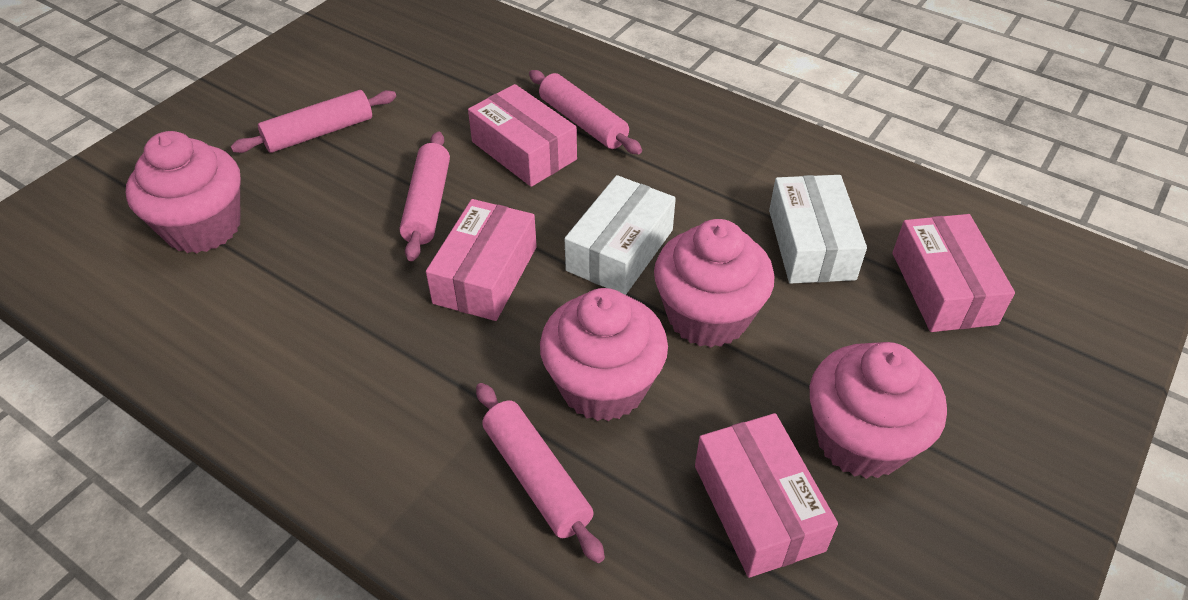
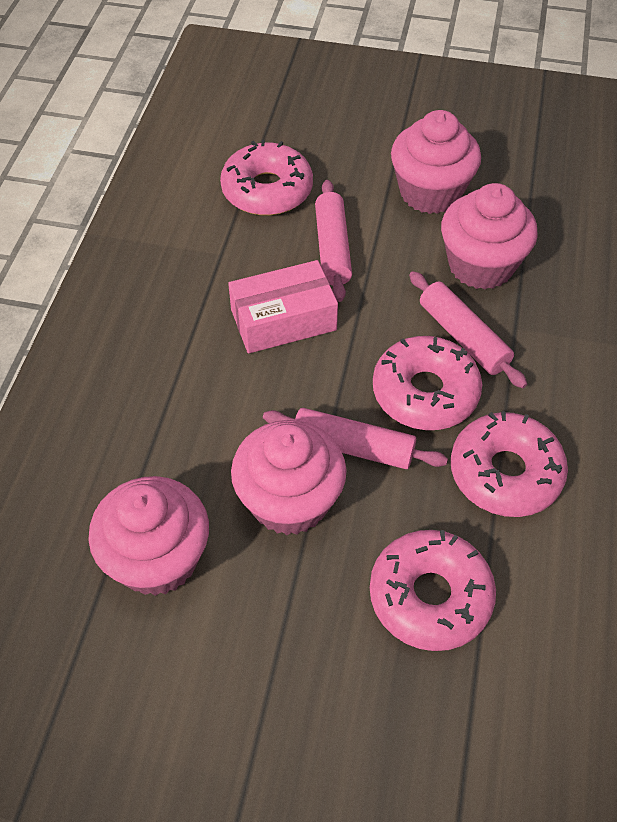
pink box: [426,199,537,321] [468,84,577,187] [695,413,838,578] [892,214,1015,332] = 4 -> [228,260,338,354] = 1
pink donut: none = 0 -> [220,140,313,216] [370,530,496,651] [373,336,482,430] [451,411,568,517] = 4
pink rolling pin: [231,90,396,153] [400,131,450,261] [476,383,605,563] [529,70,642,155] = 4 -> [263,408,448,469] [315,180,352,302] [409,271,527,388] = 3
white box: [565,175,676,295] [769,175,867,284] = 2 -> none = 0

